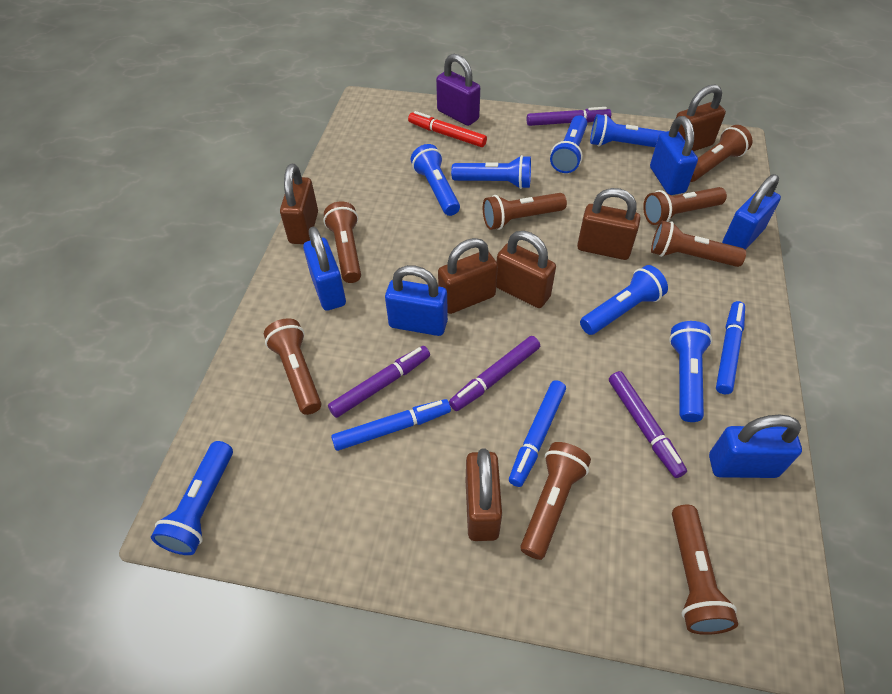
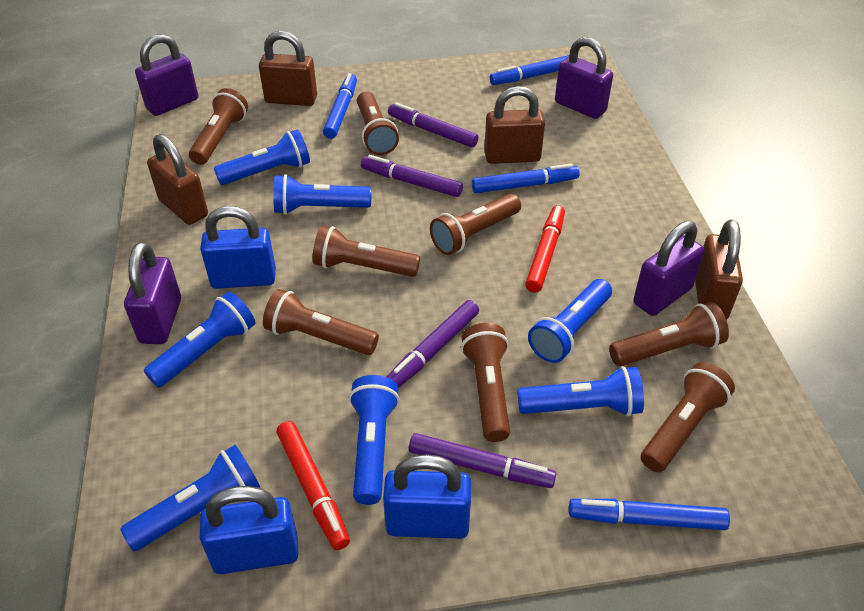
blue marker: [331,399,451,451] [509,380,566,487] [716,301,745,394] = 3 -> [323,73,357,139] [472,164,580,193] [490,55,569,85] [569,499,730,530] = 4
blue padlock: [303,227,346,311] [385,265,448,336] [650,116,698,195] [709,414,802,478] [722,174,781,250] = 5 -> [200,206,276,289] [200,486,299,574] [383,454,471,539] = 3
brown padlock: [280,164,318,244] [438,238,498,314] [466,448,502,541] [496,231,556,308] [577,188,641,260] [676,84,726,151] = 6 -> [147,134,208,225] [259,31,317,106] [484,86,545,164] [695,219,743,320] = 4
purple padlock: [436,54,480,126] = 1 -> [124,242,181,344] [135,34,198,116] [555,37,613,119] [633,221,705,316] = 4
red marker: [408,111,487,147] = 1 -> [277,421,350,550] [525,205,565,293] = 2

